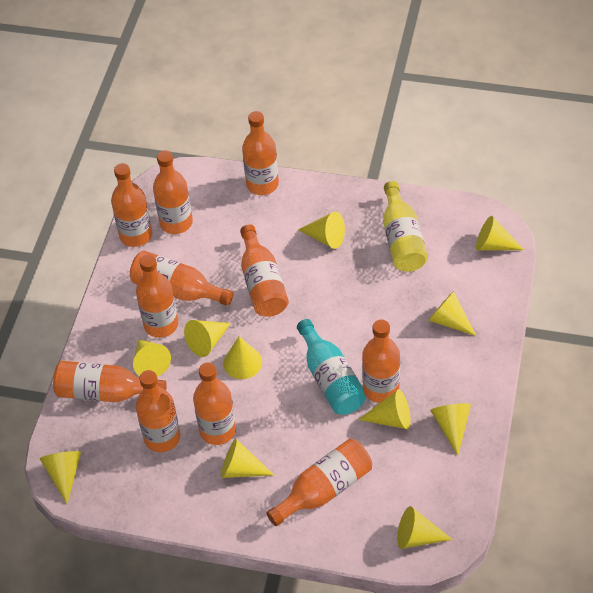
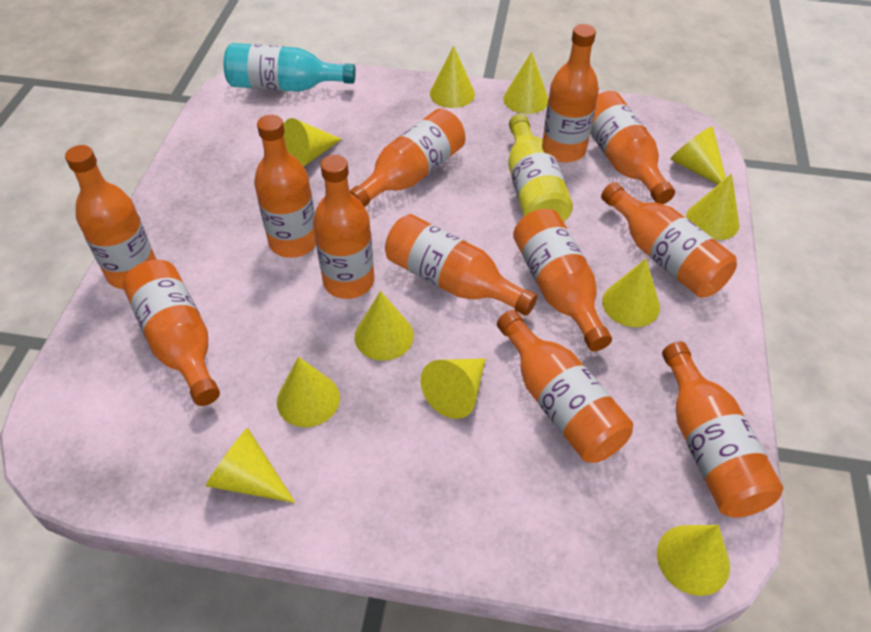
orange bottle: [53,361,166,402] [111,163,152,247] [130,251,233,306] [136,254,178,338] [136,370,180,452] [153,150,193,234] [193,362,236,445] [240,224,289,317] [242,111,279,195] [266,439,372,526] [362,319,400,403] = 11 -> [65,145,156,289] [123,260,220,406] [254,115,316,258] [313,155,374,299] [350,109,465,207] [385,214,537,316] [497,310,633,463] [513,209,612,351] [543,24,599,163] [590,91,675,204] [601,182,737,298] [662,342,783,518] = 12

